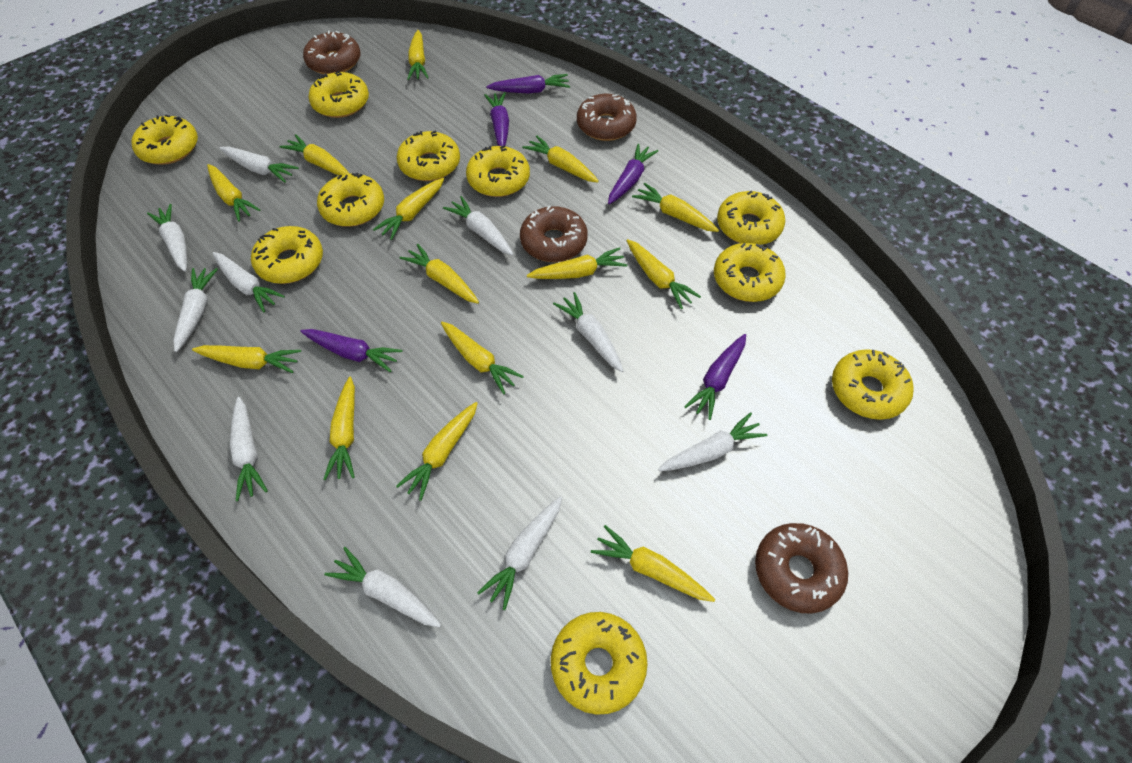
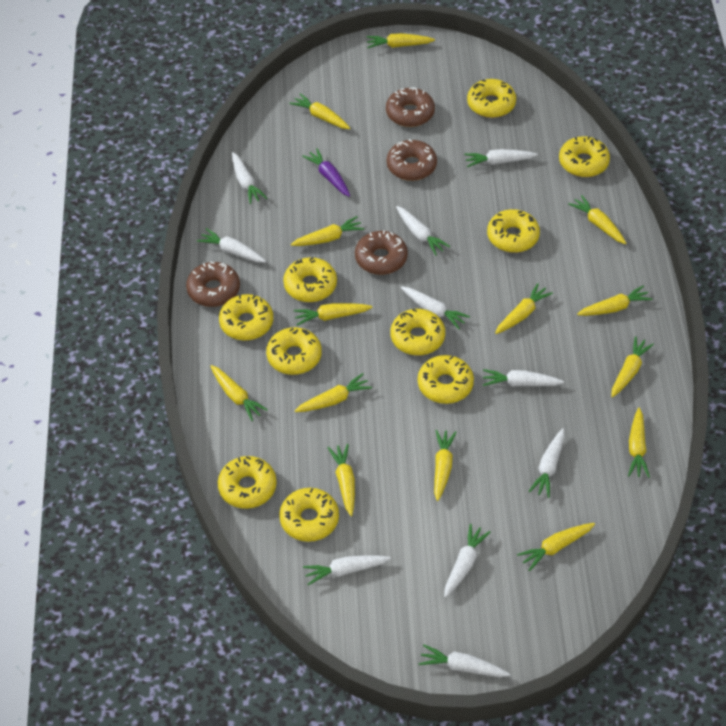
purple carrot: [300,329,402,372] [484,92,509,146] [486,74,570,93] [608,143,658,204] [684,334,746,420] = 5 -> [302,148,350,197] = 1

